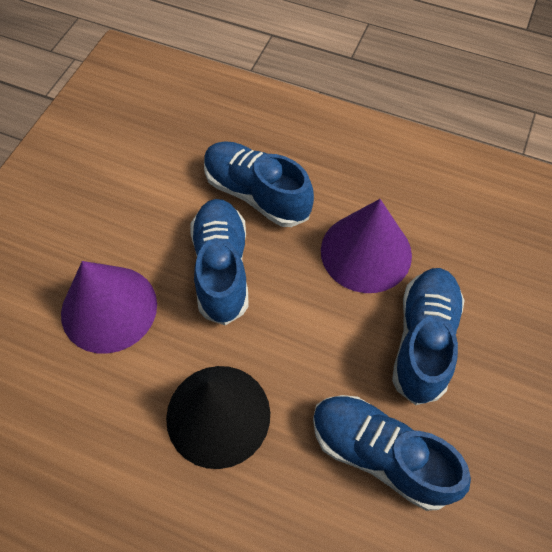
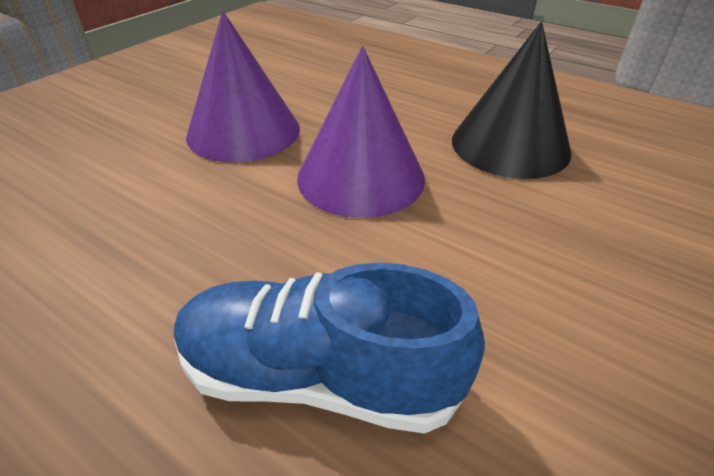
blue shoe: [190,199,249,325] [204,141,314,227] [313,395,471,511] [392,268,464,405] = 4 -> [174,263,485,434] = 1

